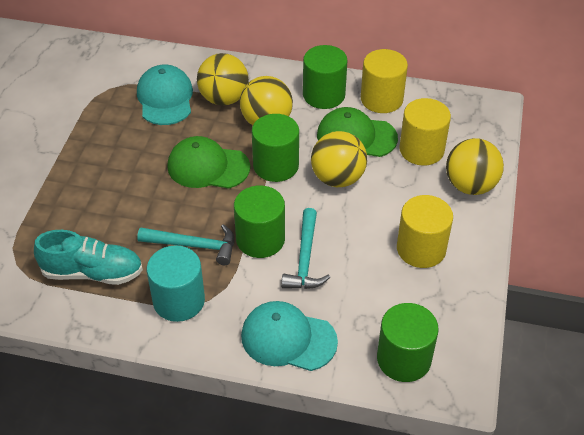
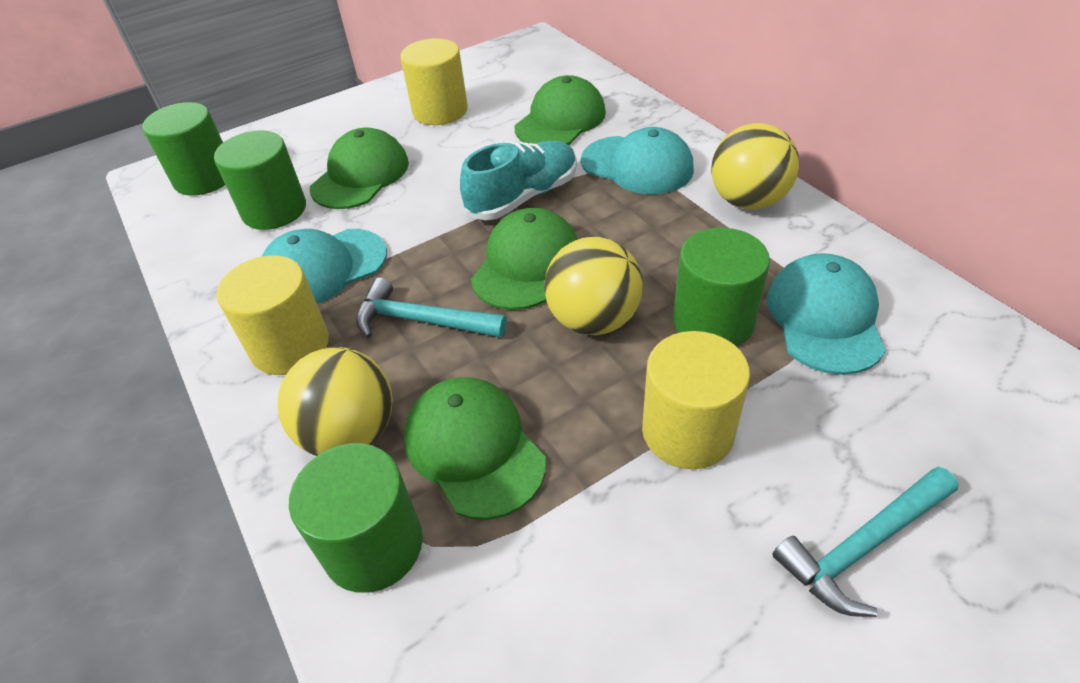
green cap: [167,136,250,189] [317,107,398,157] = 2 -> [310,127,409,209] [404,377,546,520] [471,208,578,310] [515,75,606,145] = 4
turquoise cap: [137,65,193,125] [241,301,338,371] = 2 -> [262,229,387,304] [581,127,694,194] [767,253,886,375] = 3
turquoise cylinder: [147,245,205,322] = 1 -> none = 0
yellow ball: [197,53,249,106] [240,76,293,125] [311,131,367,187] [446,138,504,195] = 4 -> [277,347,393,456] [544,237,643,335] [711,123,799,210] = 3

